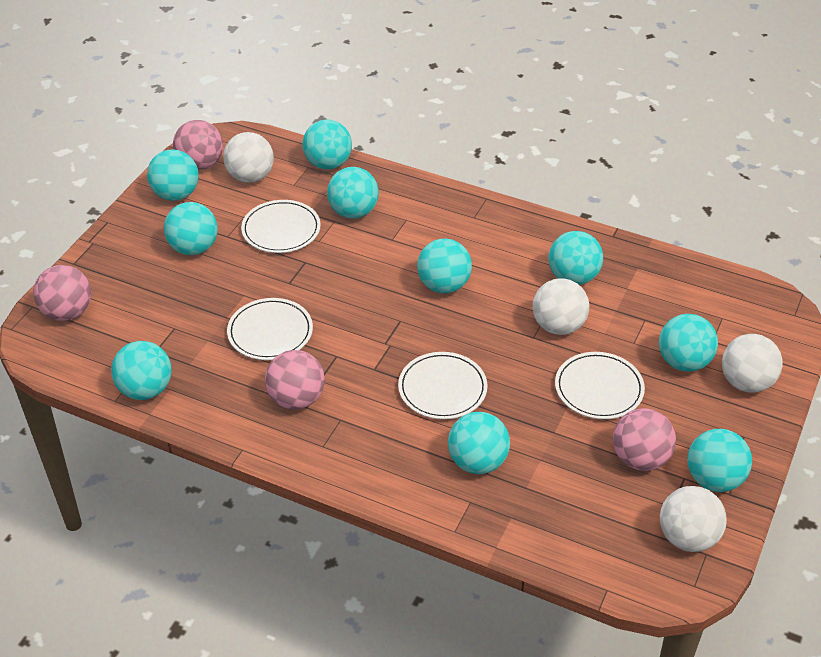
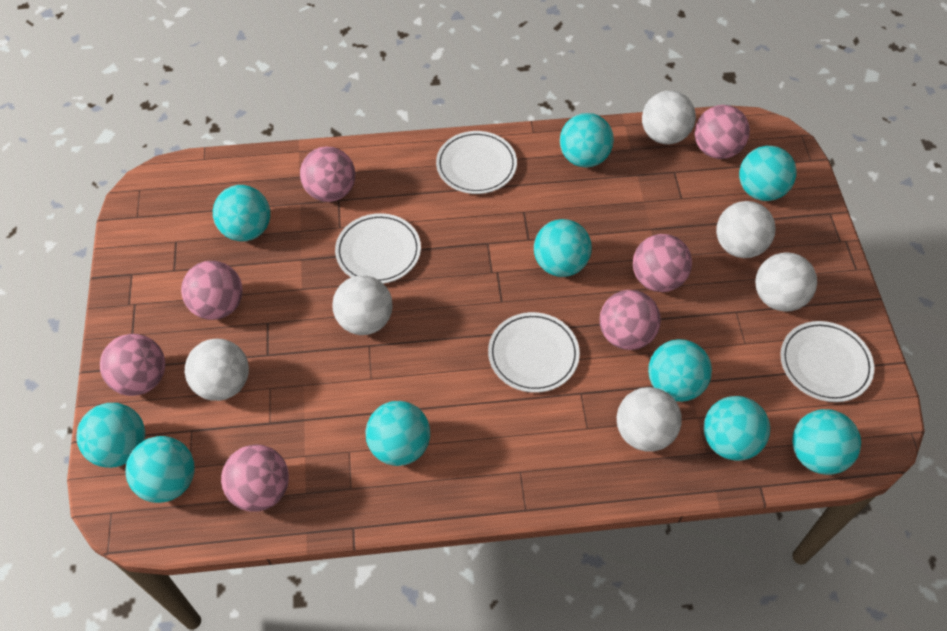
pink ball: [33,265,91,321] [173,120,223,170] [265,350,325,410] [613,408,676,471] = 4 -> [100,334,165,396] [181,261,242,320] [221,444,289,512] [300,146,355,202] [600,290,661,350] [633,234,692,292] [695,105,750,159] = 7
white ball: [223,132,274,183] [533,278,589,335] [660,486,727,552] [722,334,783,393] = 4 -> [185,339,249,401] [332,275,393,335] [617,387,682,452] [642,91,696,144] [716,201,776,258] [755,252,817,312] = 6

